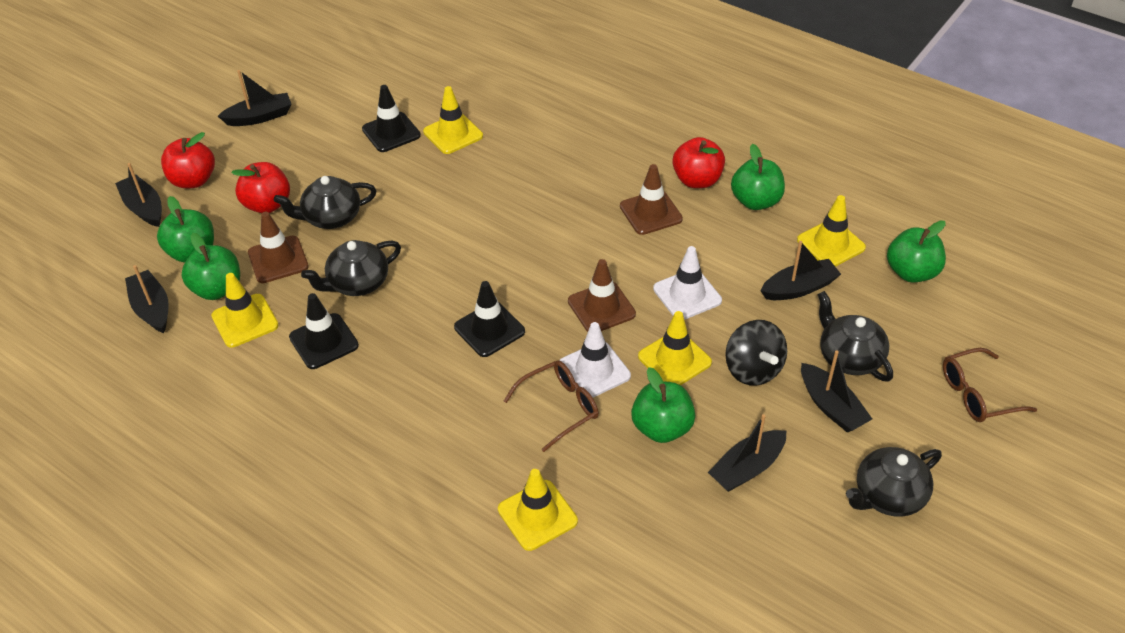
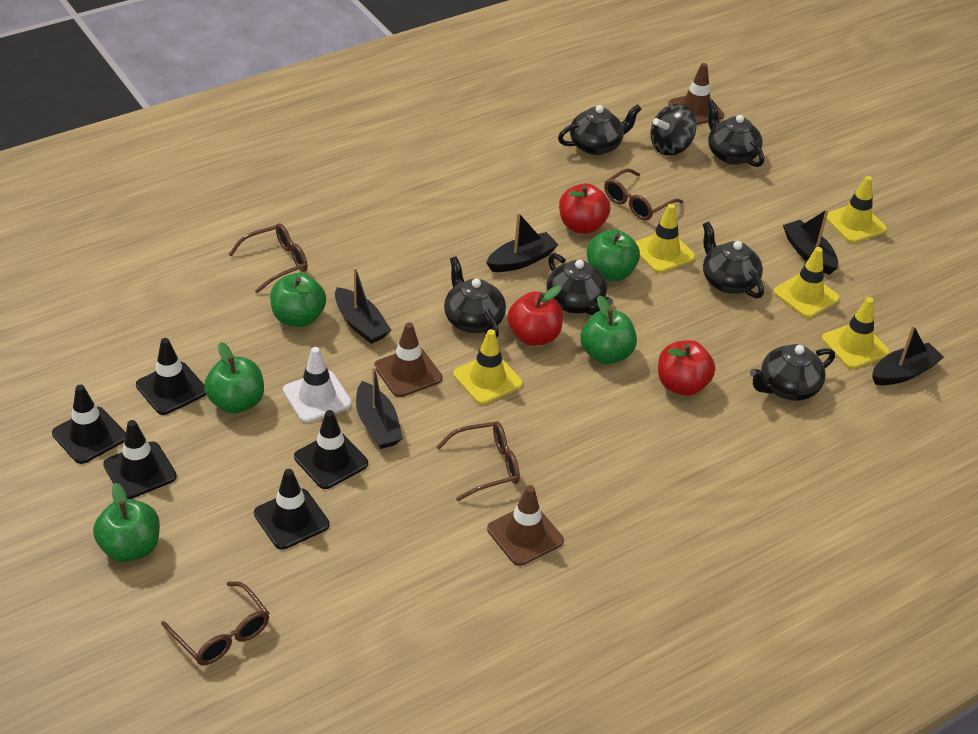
black boat: [115,163,162,227] [125,265,169,333] [218,70,292,126] [708,414,786,492] [761,241,841,300] [801,350,872,432] = 6 -> [335,267,391,344] [356,366,403,449] [486,212,559,272] [783,209,838,275] [872,325,944,385] = 5
black teapot: [274,176,376,229] [301,240,401,296] [817,291,893,382] [846,447,942,517] = 4 -> [444,257,506,338] [546,253,613,315] [558,104,641,155] [703,222,764,298] [707,100,764,167] [750,344,835,401] = 6
black traffic cone: [289,293,359,369] [362,85,421,152] [454,281,525,357] = 3 -> [52,385,126,464] [103,420,177,499] [136,338,206,415] [254,469,330,550] [294,410,368,489] = 5
brown glasses: [504,360,599,452] [943,348,1037,422] = 2 -> [161,581,269,665] [228,223,308,293] [436,421,520,501] [604,169,683,221] = 4
white traffic cone: [559,322,631,397] [653,246,722,320] = 2 -> [283,347,352,423] = 1

